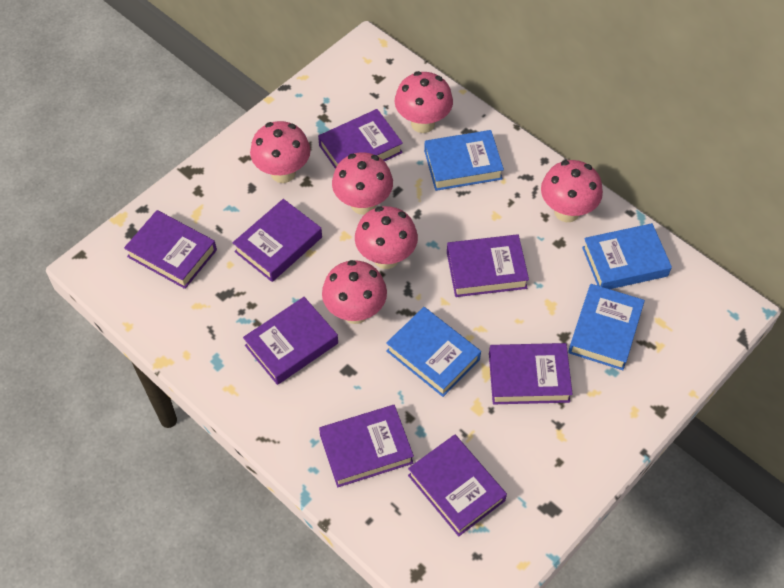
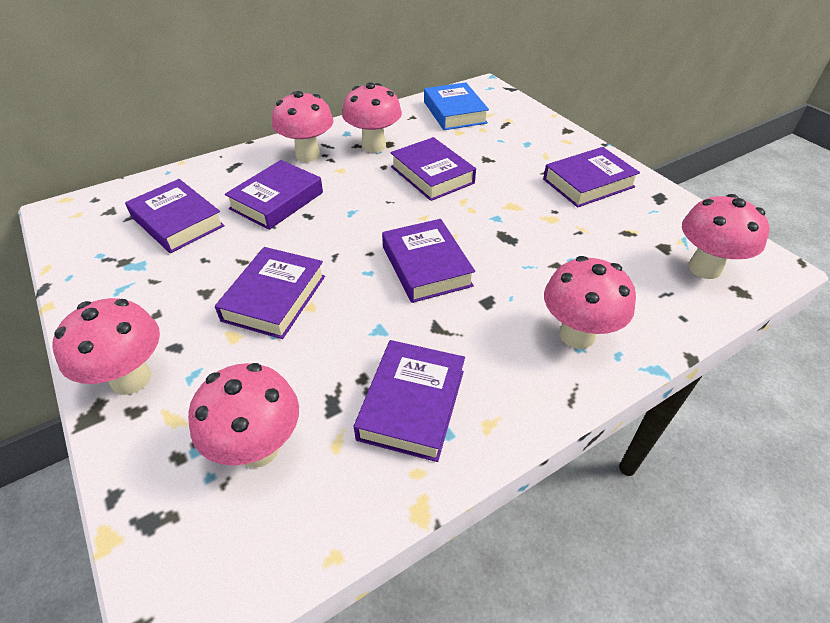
blue book: [386,307,481,397] [424,130,504,191] [568,284,645,370] [582,223,672,289] = 4 -> [424,82,489,130] = 1
purple book: [124,210,217,289] [233,199,322,282] [243,297,338,385] [318,109,403,169] [319,405,414,487] [408,434,507,536] [447,234,529,297] [489,343,573,404] = 8 -> [125,179,225,253] [215,247,325,339] [225,160,323,230] [354,340,465,462] [382,219,475,303] [390,137,476,201] [543,147,640,208] = 7

